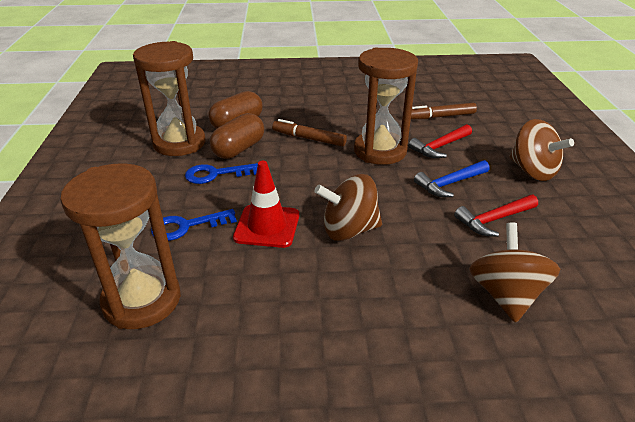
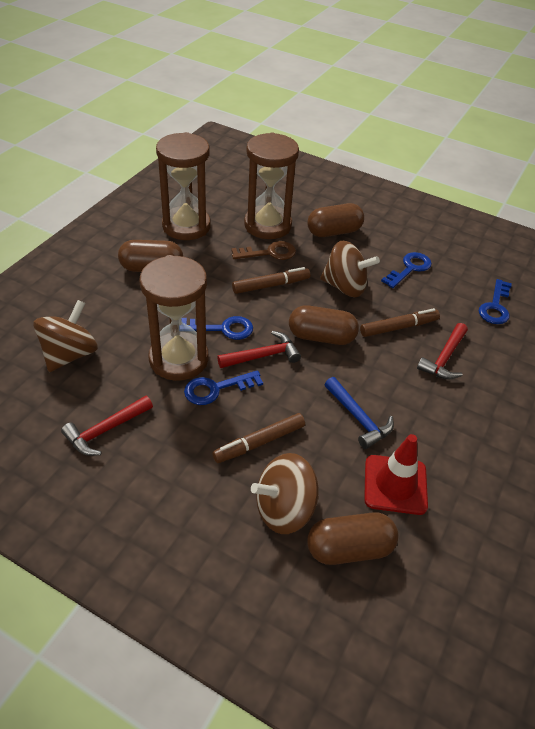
blue key: [151,209,237,241] [185,163,258,184] = 2 -> [182,316,253,340] [184,370,263,405] [381,252,432,288] [479,279,512,324] = 4
brown capsule: [208,91,263,129] [210,113,264,159] = 2 -> [118,240,183,272] [289,305,359,345] [307,203,364,237] [307,512,399,565] = 4
brown key: none = 0 -> [231,241,296,260] = 1
brown marker: [272,119,347,147] [411,103,477,119] = 2 -> [212,413,305,463] [232,267,310,294] [360,308,440,337] = 3
red hammer: [408,124,472,158] [454,195,538,237] = 2 -> [61,396,153,456] [217,331,301,368] [417,323,468,379] = 3

